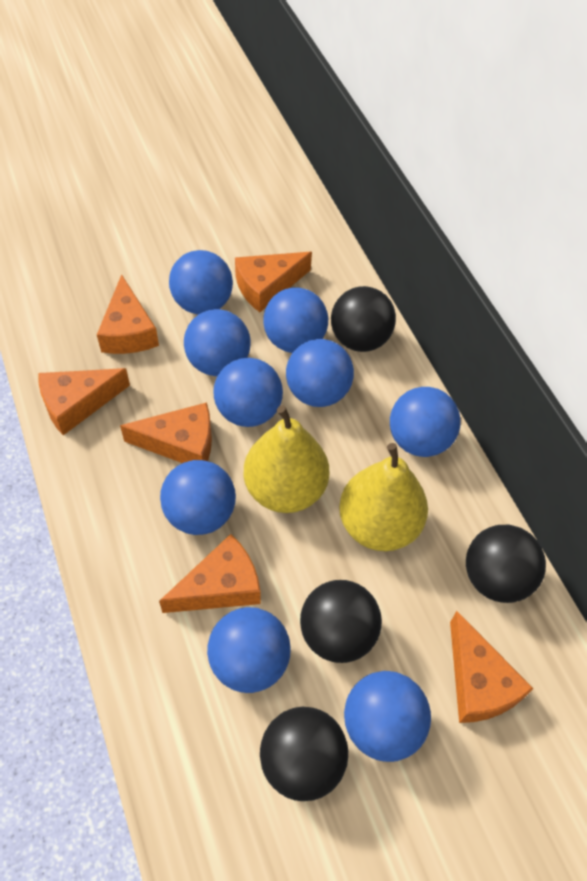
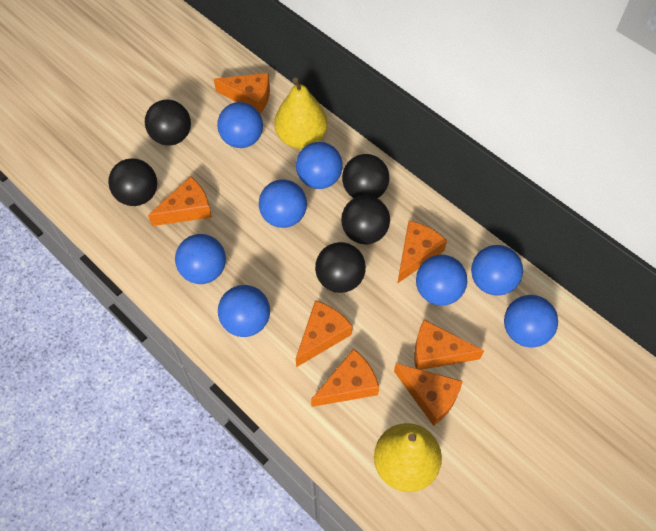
black ball: [260,706,348,801] [300,580,382,663] [331,286,396,352] [466,525,546,603] = 4 -> [108,158,157,206] [145,100,191,146] [315,242,366,293] [341,195,390,244] [342,154,389,198] = 5
blue ball: [160,460,236,535] [169,250,233,314] [184,309,251,376] [207,607,291,693] [213,357,283,427] [263,288,328,353] [286,339,354,407] [344,671,431,762] [390,387,461,457] = 9 -> [175,234,226,284] [217,102,263,148] [218,285,270,337] [259,179,307,228] [296,142,343,189] [416,255,467,306] [471,245,523,295] [504,295,558,348] = 8
orange cheese: [39,368,130,435] [97,274,159,354] [120,403,212,463] [159,534,261,613] [235,252,312,312] [450,611,534,723] = 6 -> [148,176,212,226] [214,73,270,114] [296,300,352,367] [311,348,379,407] [394,363,463,426] [397,221,447,284] [414,320,484,370] = 7

